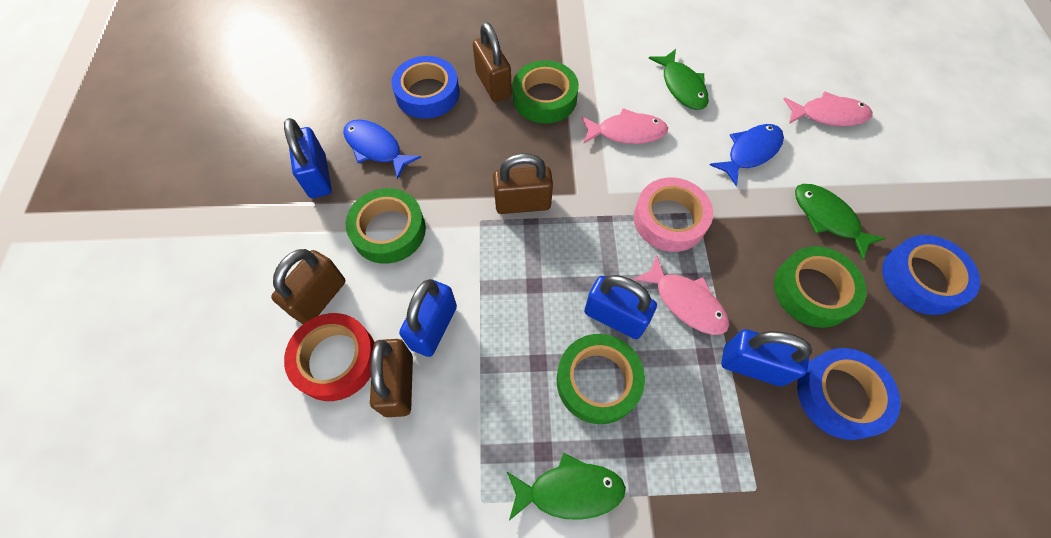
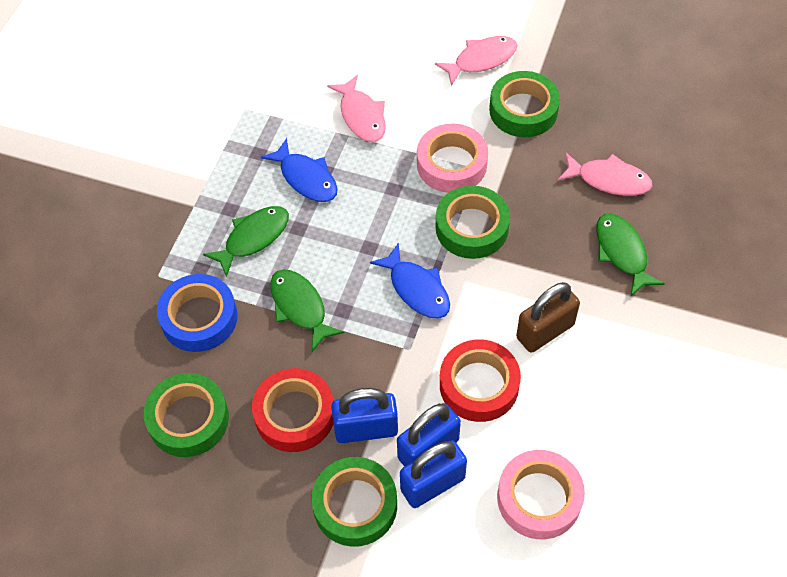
blue padlock: [284,118,332,198] [399,279,457,357] [584,275,657,339] [721,329,812,386] = 4 -> [331,388,398,443] [397,403,461,467] [400,440,467,508] = 3
blue tape: [391,56,459,119] [797,348,901,440] [882,235,980,315] = 3 -> [157,274,237,352] = 1
brown padlock: [271,249,345,324] [370,339,413,417] [473,22,512,102] [493,153,553,214] = 4 -> [516,282,580,353] = 1
pink tape: [634,177,713,252] = 1 -> [417,124,488,193] [497,450,585,539] = 2
red tape: [284,313,374,401] = 1 -> [252,368,333,452] [440,339,521,422] = 2

